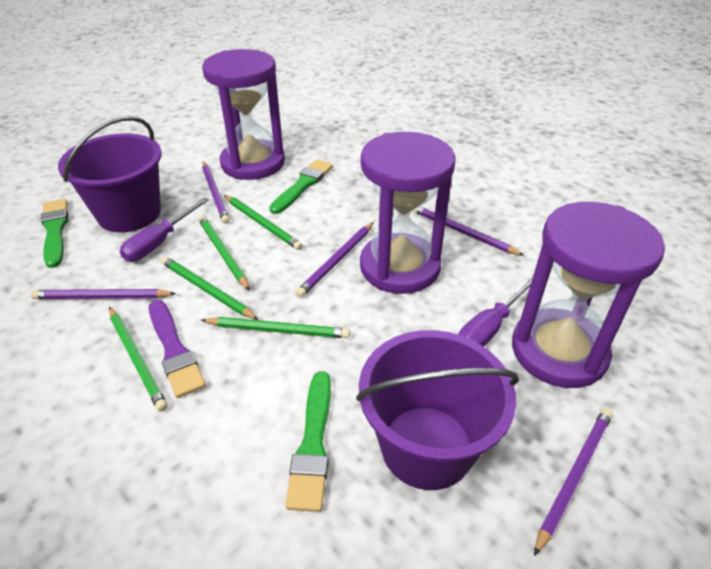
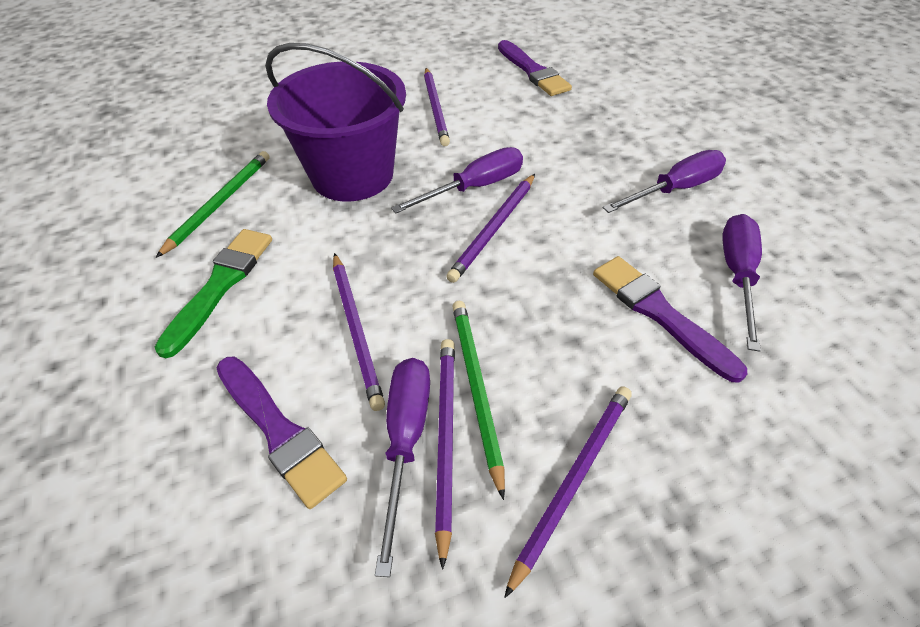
green brush: [41,199,68,268] [270,160,333,214] [285,371,331,512] = 3 -> [155,229,272,358] = 1
green pencil: [109,307,168,412] [161,257,259,320] [198,215,250,291] [201,317,350,338] [224,195,303,250] = 5 -> [156,151,270,258] [452,301,505,500] = 2
purple brush: [149,300,206,398] = 1 -> [216,357,347,509] [498,40,572,96] [593,256,747,382] = 3
purple bucket: [58,116,162,232] [356,330,519,490] = 2 -> [265,43,406,201] = 1
purple hourglass: [202,49,285,180] [360,132,456,294] [512,202,665,388] = 3 -> none = 0
purple screwdriver: [120,197,209,262] [458,276,533,347] = 2 -> [375,358,430,577] [391,147,523,213] [603,150,726,213] [723,214,762,352] = 4

